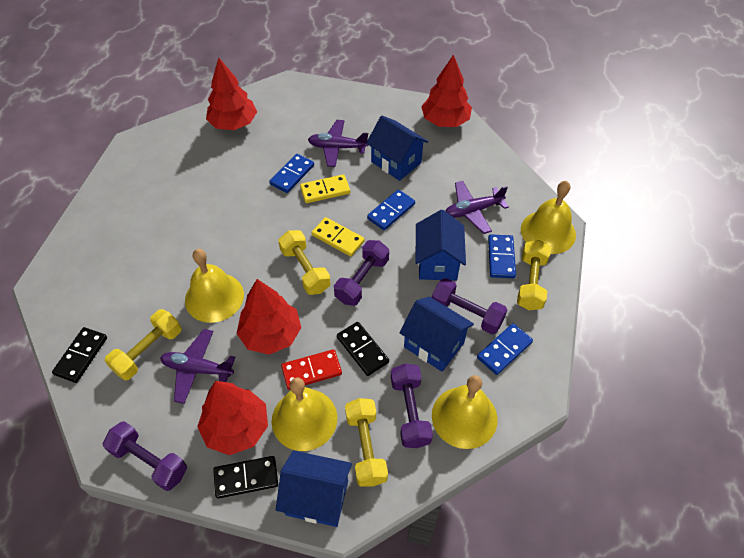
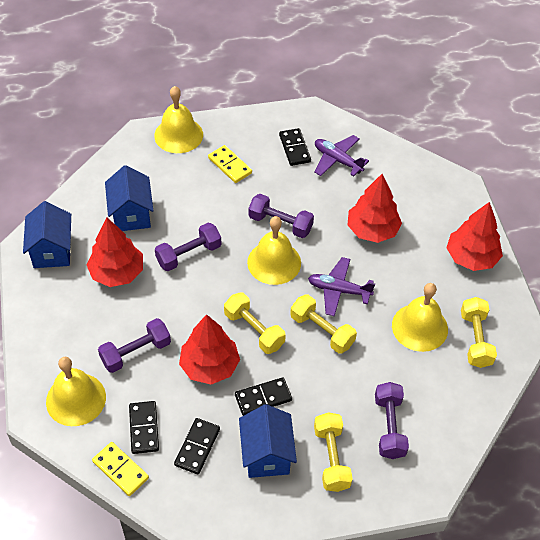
black domino: [52,327,107,383] [213,456,278,499] [337,322,389,376] = 3 -> [129,401,159,454] [174,418,220,475] [235,377,292,416] [279,128,311,166] = 4
blue domino: [269,154,314,193] [367,189,415,230] [477,323,533,375] [488,234,516,278] = 4 -> none = 0
blue house: [276,451,352,527] [366,115,428,181] [399,297,474,372] [416,210,466,281] = 4 -> [23,201,71,268] [105,165,153,231] [239,404,297,478] = 3
purple plane: [160,329,235,404] [308,120,368,167] [445,181,509,234] = 3 -> [308,257,375,316] [314,135,369,176] = 2
red domino: [281,349,342,390] = 1 -> none = 0

